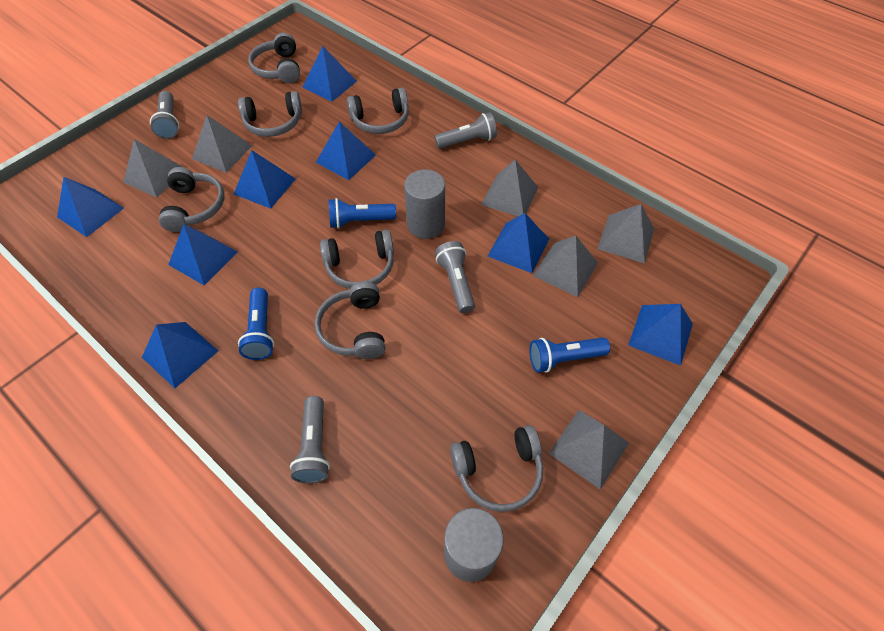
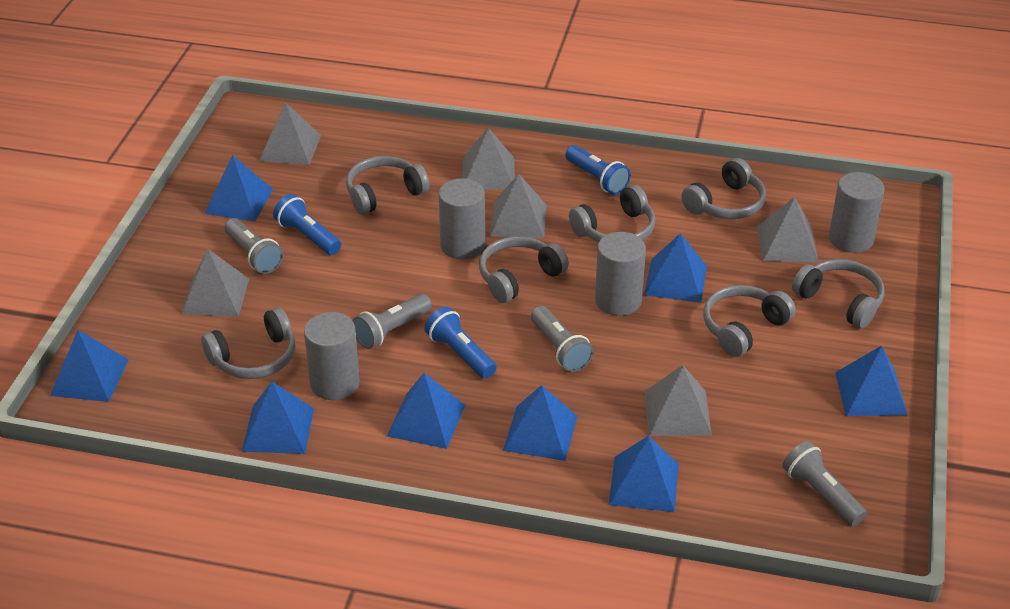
grey cylinder: [404,169,445,239] [444,508,504,582] = 2 -> [304,312,360,400] [439,178,485,260] [595,232,646,316] [829,172,885,253] = 4

